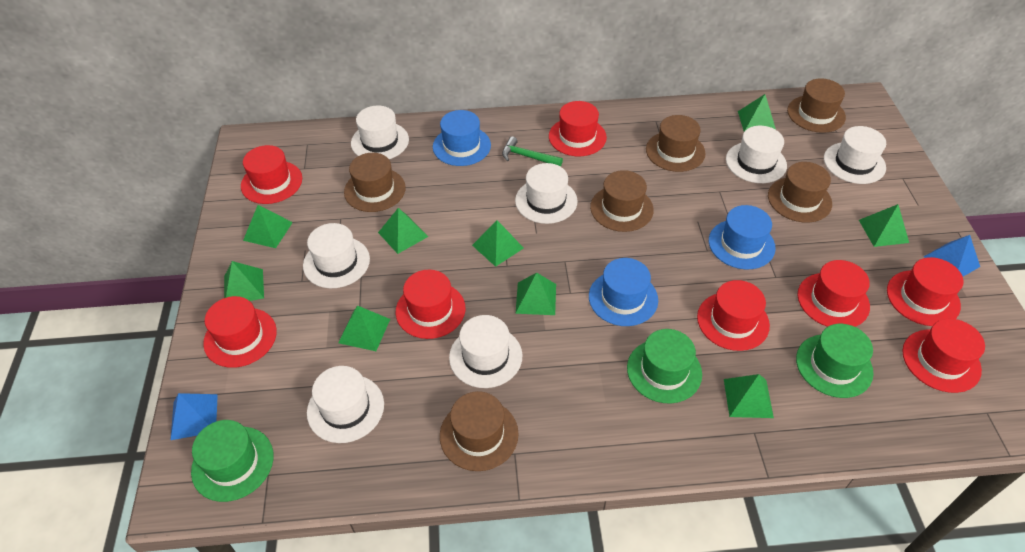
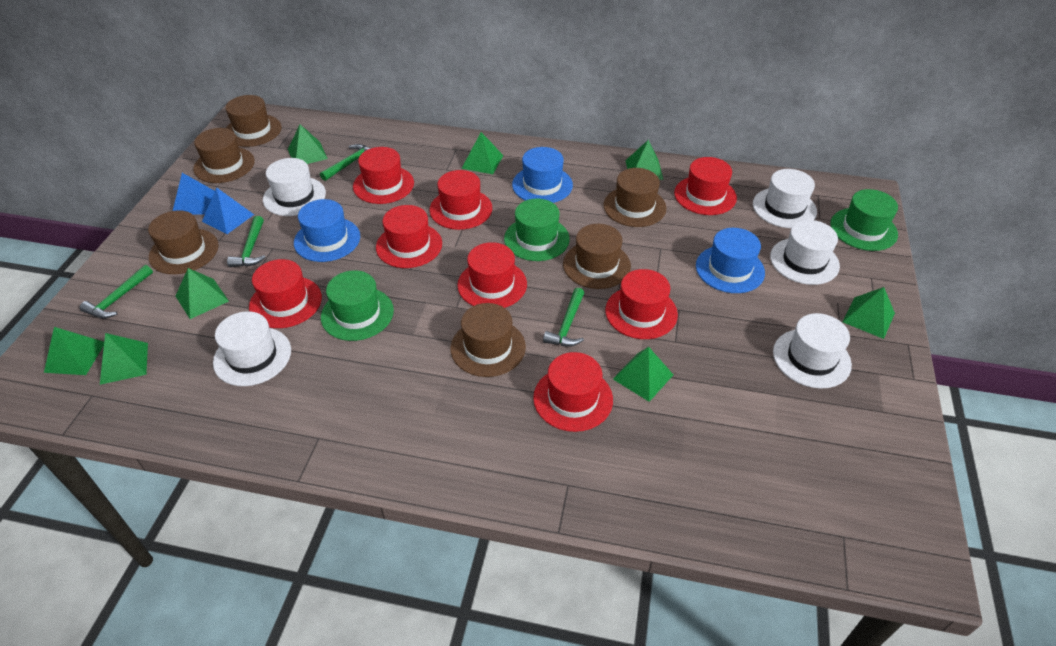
green hammer: [502,137,563,167] = 1 -> [79,265,153,319] [227,216,266,267] [320,144,371,181] [543,288,584,347] = 4
green pyramid: [224,261,264,301] [243,205,293,248] [338,305,390,351] [378,208,428,254] [472,220,524,267] [516,273,556,315] [724,374,774,418] [738,94,776,132] [859,204,909,247] = 9 -> [44,327,104,375] [100,333,148,385] [176,268,229,319] [288,124,328,164] [461,132,504,174] [613,347,673,402] [625,140,664,180] [843,287,895,339] = 8
white hat: [303,223,370,288] [307,366,384,443] [351,106,409,159] [449,315,522,388] [515,163,578,224] [726,126,787,183] [824,126,886,184] = 7 -> [213,311,291,386] [263,158,326,216] [753,169,817,228] [770,220,840,285] [773,313,852,389] = 5

